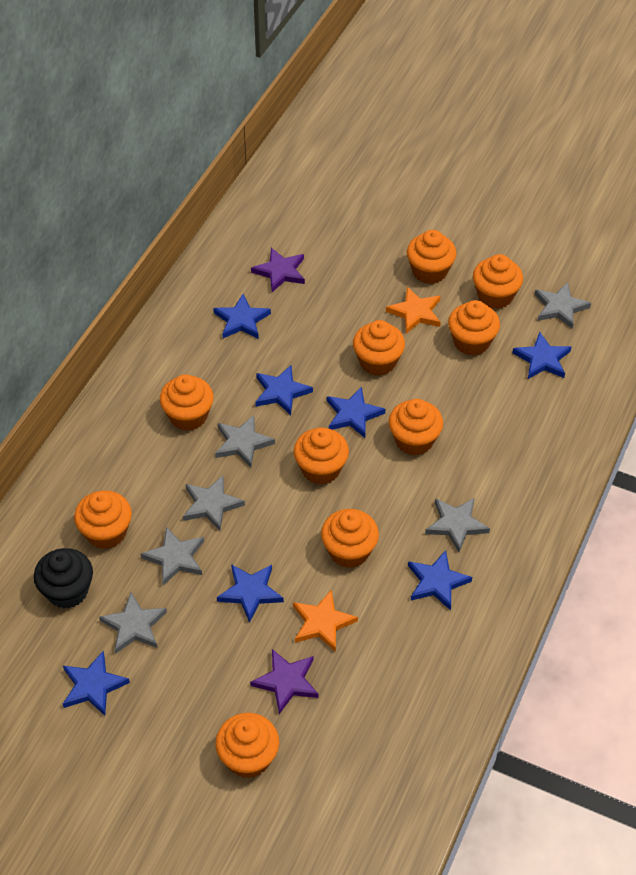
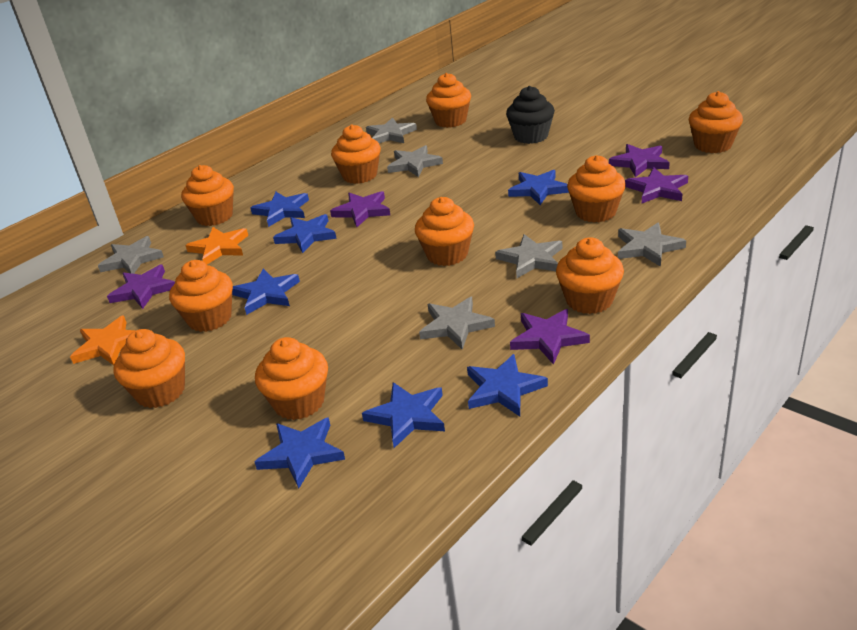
purple star: [250,649,319,714] [251,248,305,292] = 2 -> [107,265,175,309] [330,191,390,227] [510,309,590,365] [609,144,670,177] [625,168,688,203] = 5

